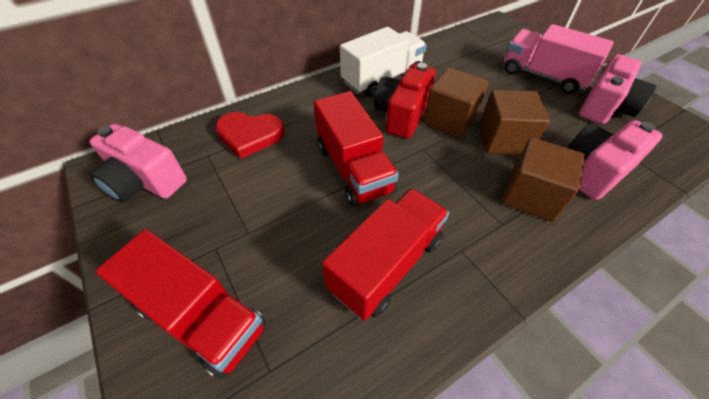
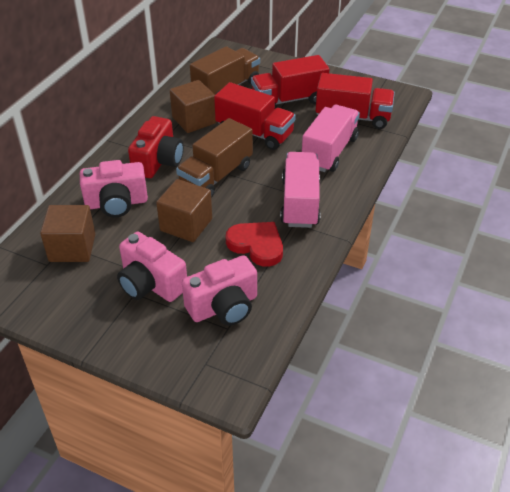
brown truck: none = 0 -> [176,118,253,197] [190,46,260,95] = 2
pink truck: [504,24,614,94] = 1 -> [280,152,320,228] [302,105,360,172] = 2
white truck: [340,27,427,97] = 1 -> none = 0

